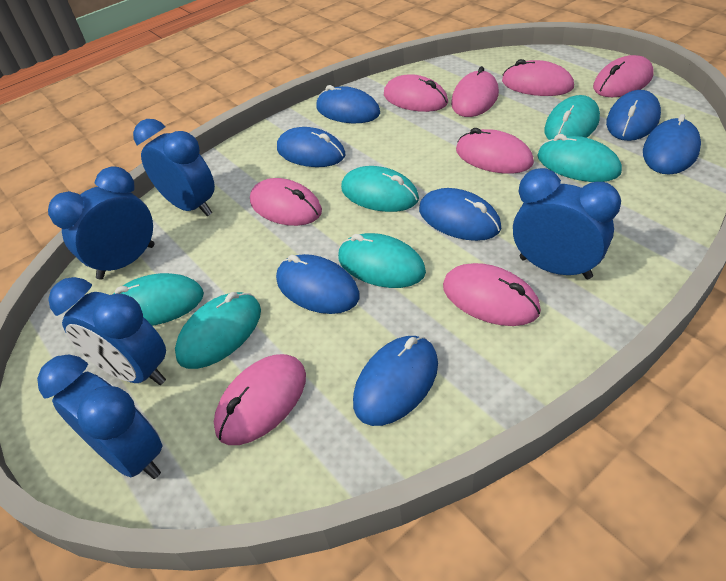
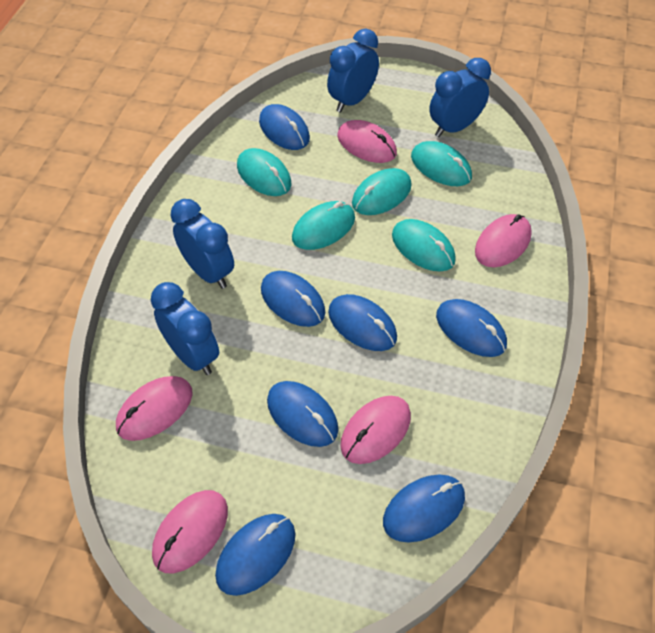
blue clock: [37,354,162,479] [48,166,154,279] [48,277,166,385] [133,119,215,216] [513,168,621,279] = 5 -> [151,282,219,375] [170,199,234,289] [327,29,379,113] [429,58,491,137] = 4
pink mouse: [214,354,306,445] [250,178,322,226] [384,74,448,112] [443,263,541,326] [451,66,499,117] [456,128,534,174] [502,59,574,96] [593,55,654,97] = 8 -> [116,376,193,441] [152,490,228,573] [337,120,397,163] [340,396,411,464] [475,214,532,267] = 5
turquoise mouse: [114,273,204,326] [175,292,261,369] [338,233,426,288] [341,166,419,212] [537,134,622,182] [544,95,600,140] = 6 -> [237,148,291,196] [292,201,355,250] [352,168,412,215] [392,219,456,271] [411,141,472,186] = 5

